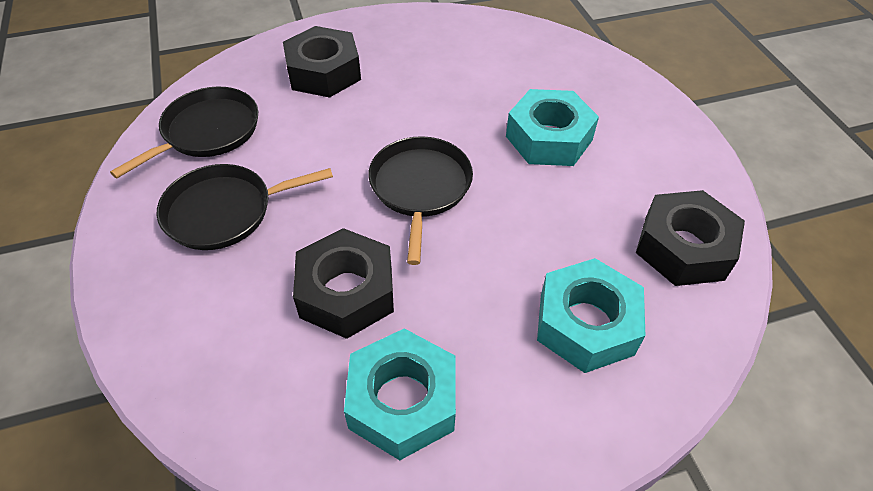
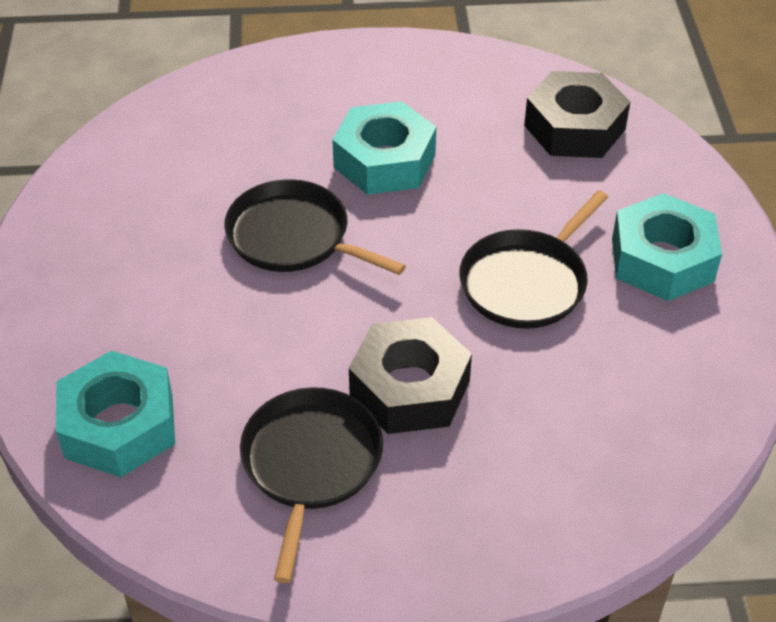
black nut: [283,26,361,98] [293,228,394,339] [636,190,745,286] = 3 -> [349,317,472,434] [524,71,630,158] = 2

